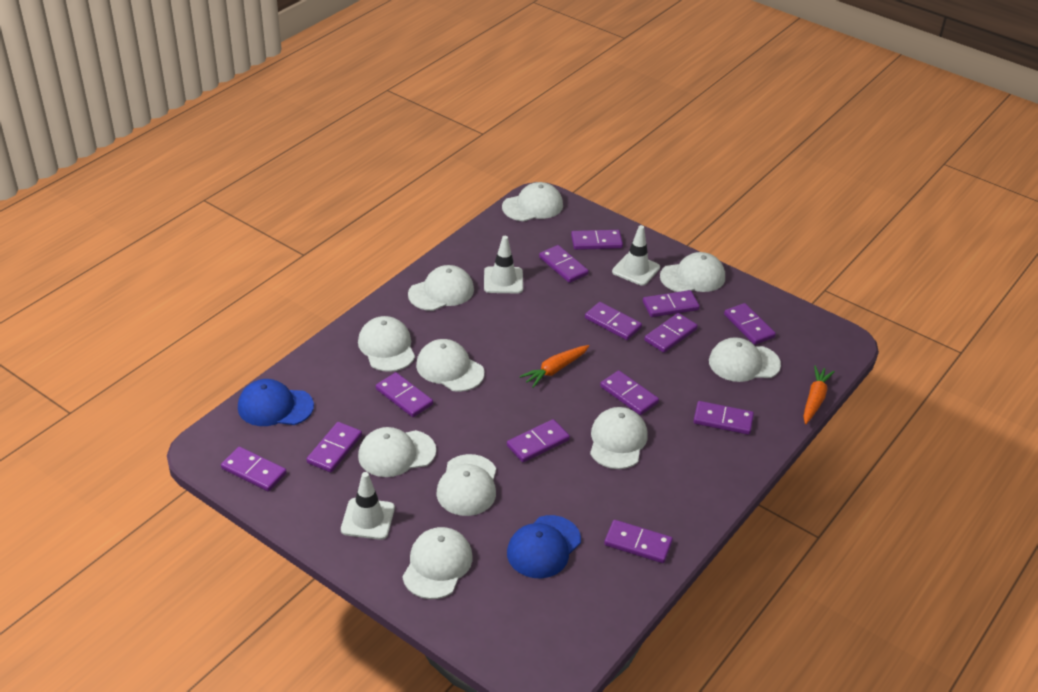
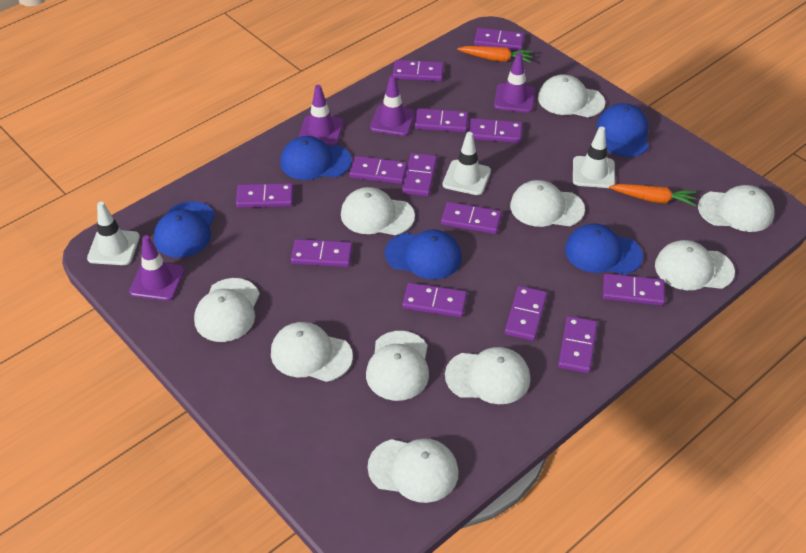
blue cap: [238,379,314,426] [507,515,581,578] = 2 -> [154,201,215,258] [280,136,352,180] [385,230,462,279] [565,223,643,275] [597,103,649,157] = 5
purple traffic cone: none = 0 -> [129,235,185,301] [299,85,344,145] [370,75,415,136] [494,53,535,113] = 4

